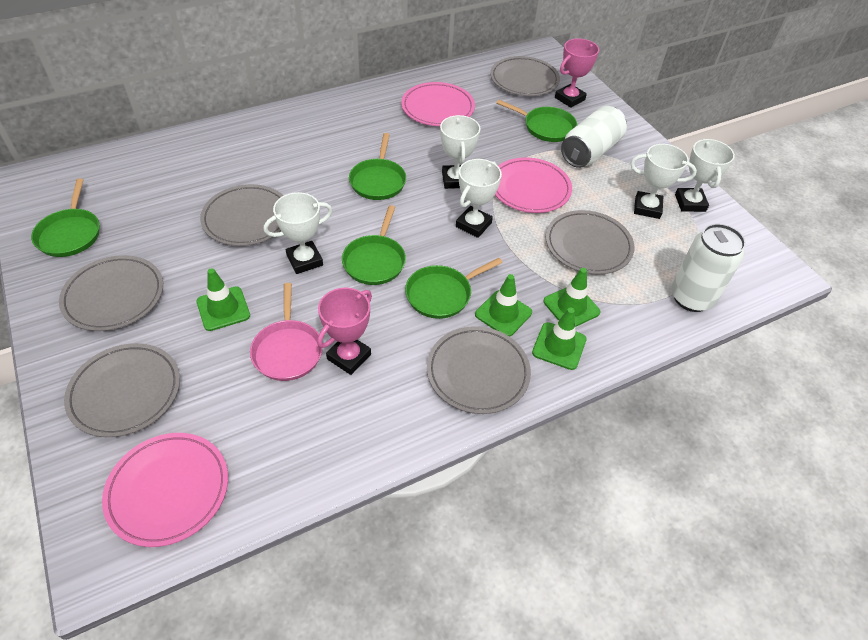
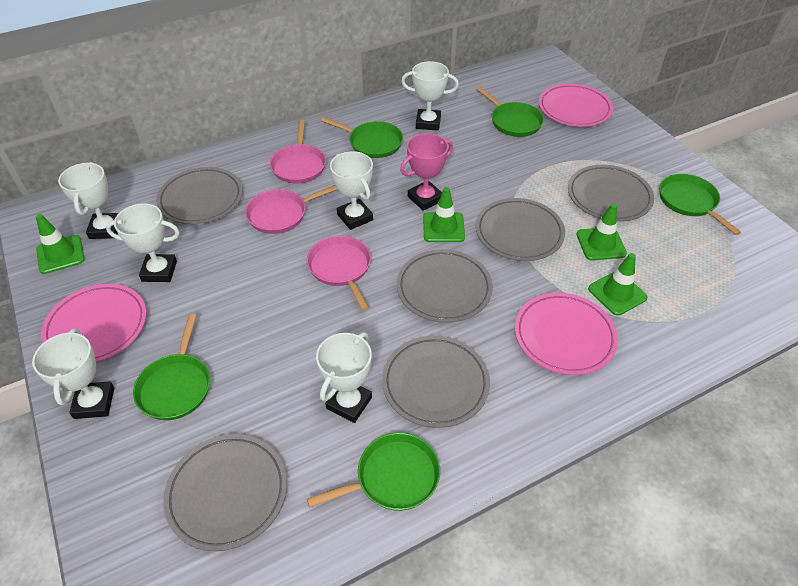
pink pan: [250,283,323,381] = 1 -> [245,185,338,234] [270,120,326,184] [307,236,371,311] = 3
pink trophy: [317,287,372,375] [555,38,599,108] = 2 -> [400,133,453,211] = 1
white can: [561,106,627,168] [671,224,746,312] = 2 -> none = 0
white trophy: [264,192,332,274] [440,115,480,189] [456,159,502,238] [631,144,697,219] [675,139,735,212] = 5 -> [32,329,114,419] [58,162,119,239] [106,203,180,282] [316,332,372,423] [330,151,373,230] [401,61,459,131] = 6

